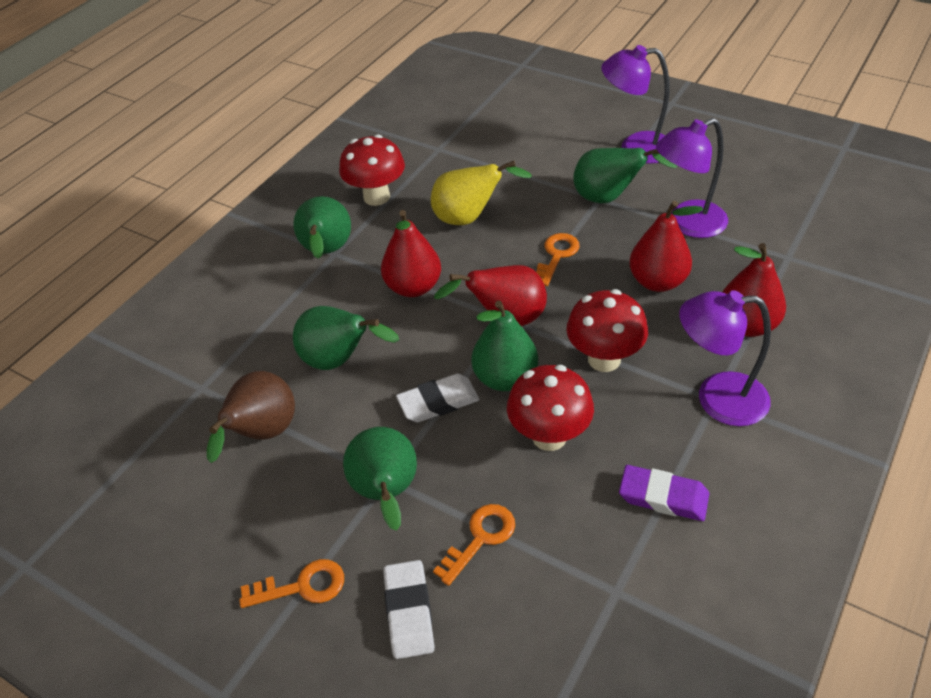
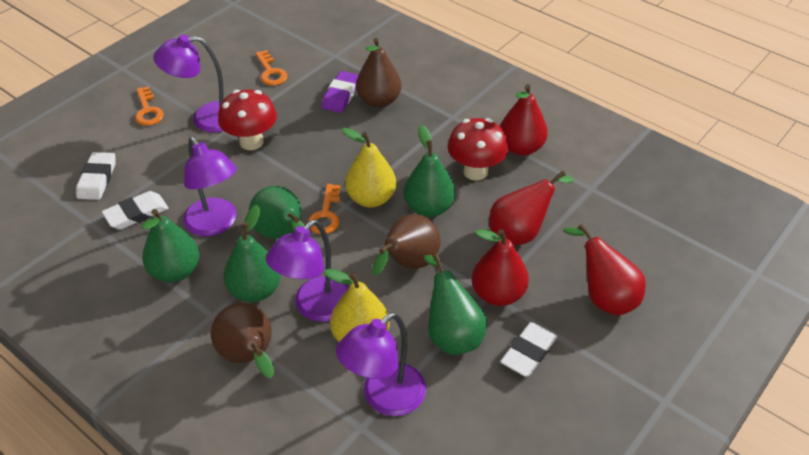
brown pear: [207,371,295,463] = 1 -> [211,303,274,378] [356,38,402,108] [372,214,441,276] = 3
purple lamp: [601,45,670,164] [656,118,728,238] [679,290,771,426] = 3 -> [153,35,224,132] [183,137,237,236] [266,220,349,322] [336,312,426,416] = 4
red mushroom: [339,134,405,206] [507,365,594,451] [566,289,648,372] = 3 -> [218,90,277,150] [448,118,508,181] = 2
white eraser: [383,560,435,659] [396,374,480,422] = 2 -> [76,152,115,200] [102,191,169,230] [500,322,558,377] = 3
yellow pear: [431,161,532,225] = 1 -> [324,269,389,342] [341,128,396,207] = 2

